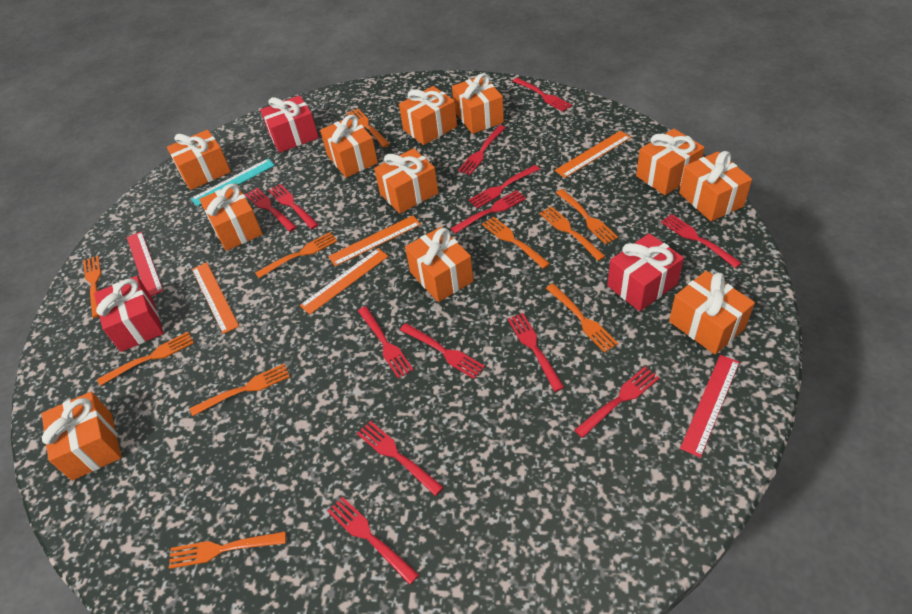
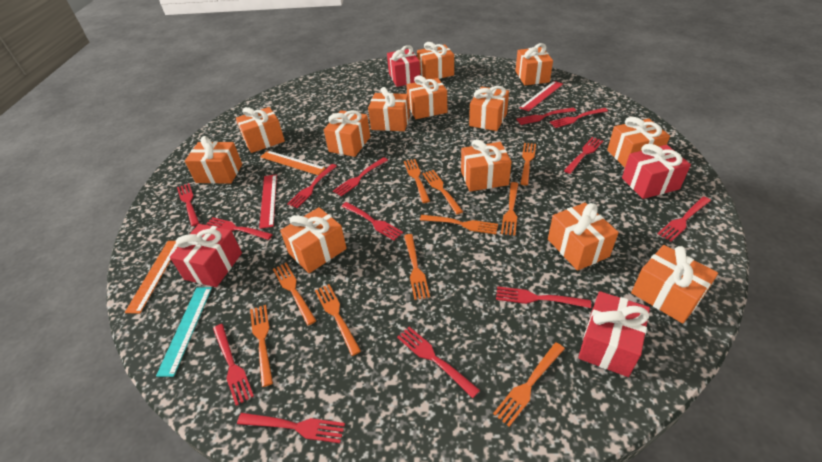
orange gift: [42,392,122,481] [167,130,231,190] [199,183,263,251] [320,115,378,178] [374,148,438,214] [399,86,457,145] [405,227,473,302] [452,73,504,134] [636,129,705,195] [669,271,755,354] [679,151,752,221] = 11 -> [185,136,242,184] [236,107,285,153] [280,207,347,273] [324,110,370,157] [368,87,410,131] [406,75,447,119] [417,42,454,79] [461,139,512,192] [469,86,509,131] [515,43,553,85] [548,203,619,271] [607,117,670,168] [631,245,718,324] = 13
orange ruler: [192,262,239,334] [300,248,388,314] [328,215,421,266] [555,131,631,178] = 4 -> [125,241,178,314] [260,151,325,175] = 2
red gift: [94,276,164,352] [260,95,319,153] [607,233,684,311] = 3 -> [170,224,242,287] [387,45,420,87] [578,291,650,377] [622,144,691,199] = 4

